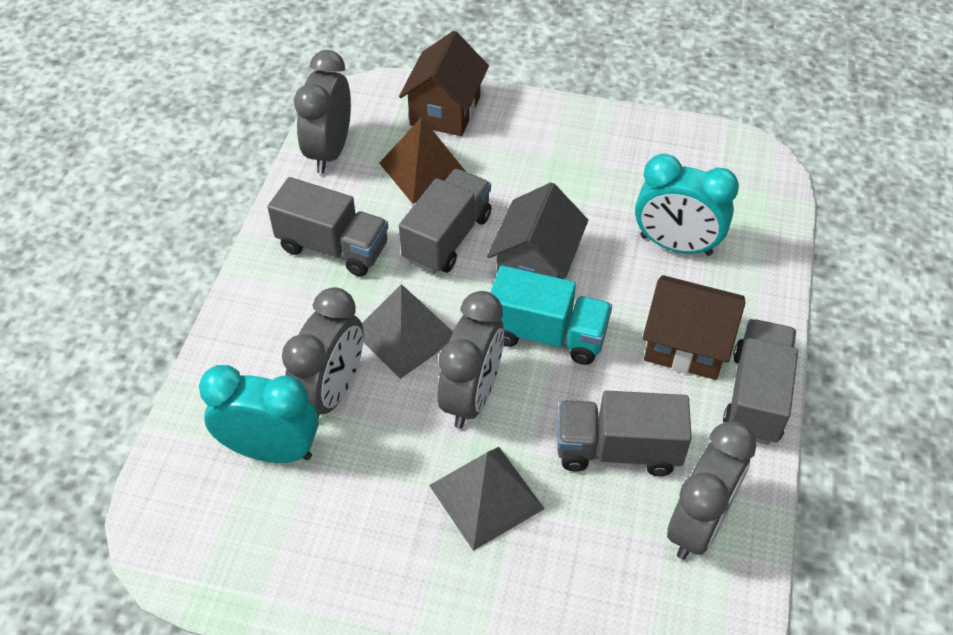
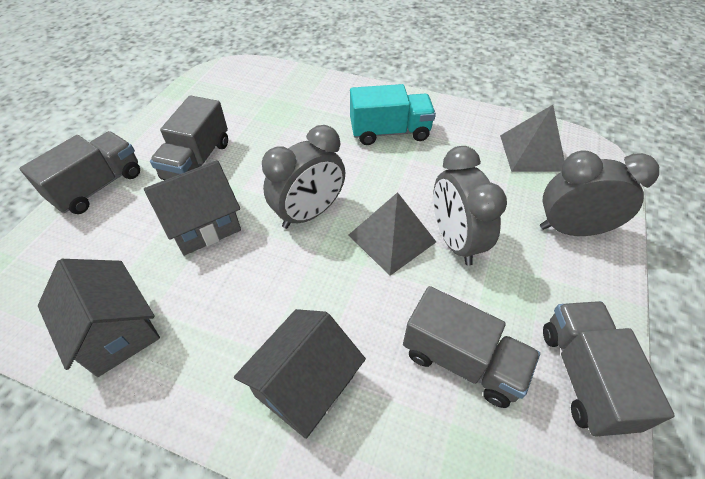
brown house: [399,31,489,136] [642,275,746,380] = 2 -> none = 0
brown pyramid: [379,117,466,204] = 1 -> none = 0
grey clock: [282,287,364,419] [294,50,351,174] [438,291,504,428] [667,421,756,559] = 4 -> [262,125,345,229] [433,146,507,266] [540,150,659,236] = 3
grey house: [487,182,588,279] = 1 -> [38,259,160,377] [144,160,241,256] [234,309,366,439] = 3
turquoise clock: [199,365,319,463] [635,154,739,256] = 2 -> none = 0

